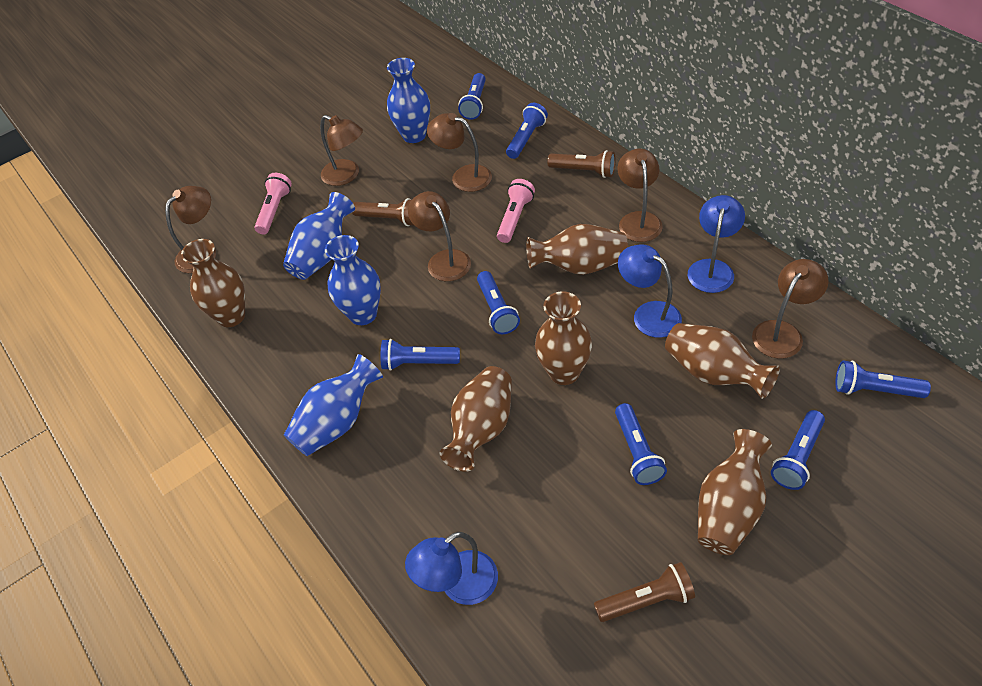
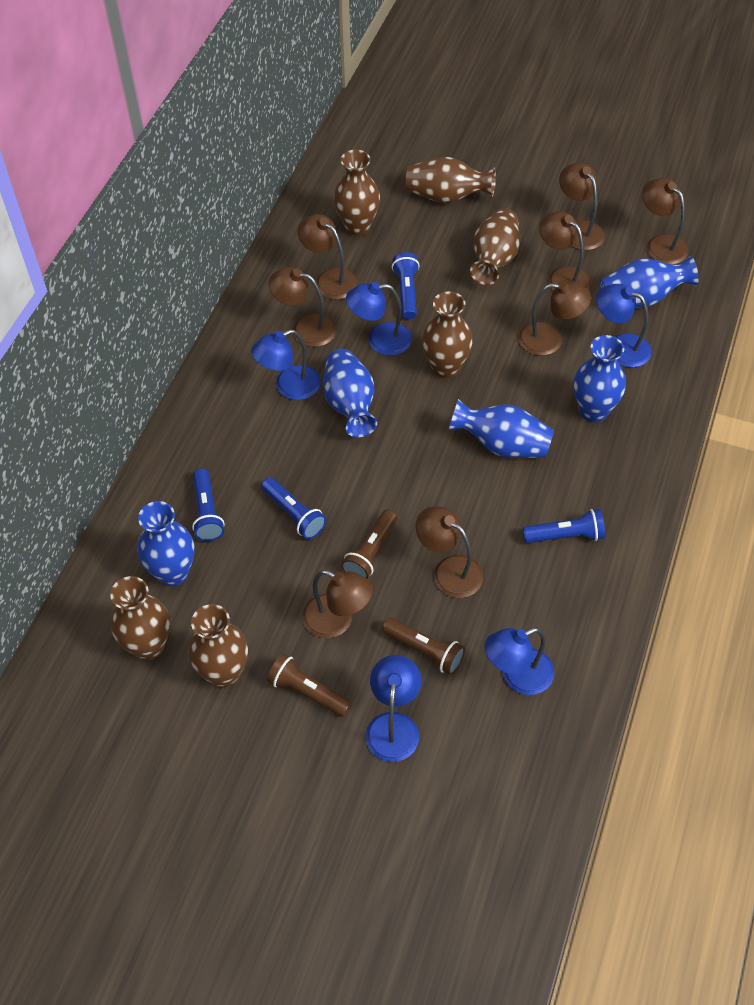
blue flashlight: [381,339,460,371] [458,73,486,120] [477,271,520,334] [506,103,548,159] [615,403,667,485] [771,410,825,490] [835,361,931,398] = 7 -> [192,469,225,541] [261,477,326,539] [392,252,420,319] [523,509,605,543] = 4
blue lamp: [405,532,498,605] [618,244,682,338] [688,195,745,293] = 3 -> [251,330,321,400] [346,282,412,356] [366,655,422,762] [485,627,554,695] [596,284,652,367] = 5
blue vase: [283,192,355,280] [284,354,383,456] [325,235,381,325] [387,58,430,143] = 4 -> [137,501,195,586] [323,349,377,437] [449,399,554,458] [573,335,626,422] [600,256,698,308] = 5
brown lamp: [165,186,216,273] [320,115,363,186] [408,191,471,281] [427,113,492,192] [617,149,663,242] [752,259,829,358] = 6 -> [269,267,337,347] [298,214,358,300] [302,570,373,638] [416,506,483,598] [518,281,591,356] [539,211,591,290] [559,163,605,250] [642,178,689,264] = 8
pink flashlight: [254,173,292,235] [497,179,535,243] = 2 -> none = 0

